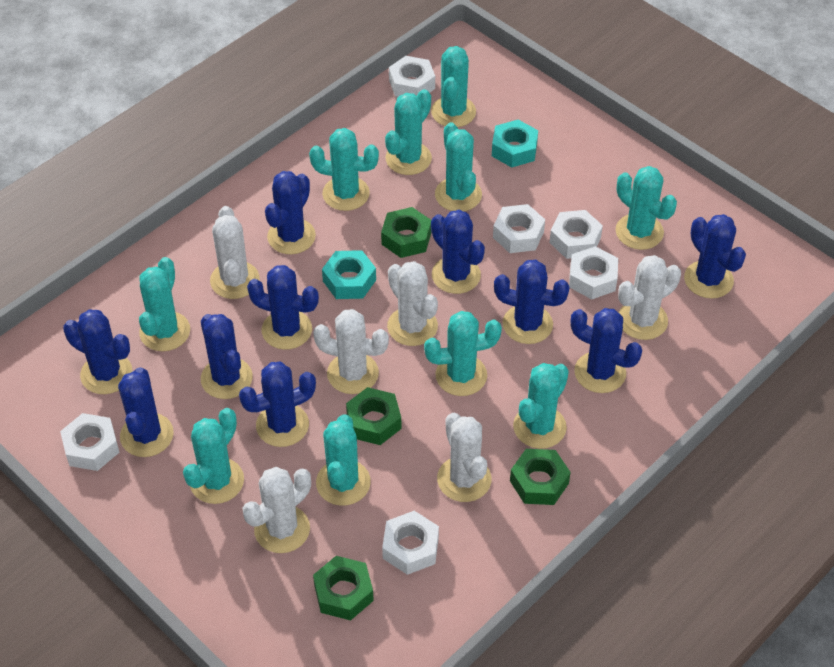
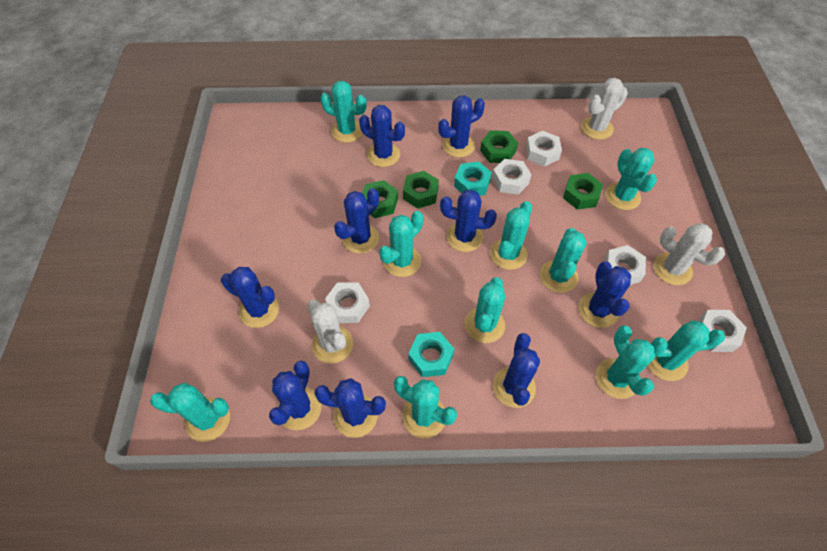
blue cactus: [63,309,132,394] [118,367,174,457] [201,314,253,399] [239,362,316,447] [247,265,319,350] [265,171,316,254] [431,210,485,294] [494,260,570,344] [571,308,642,393] [684,214,746,298] = 10 -> [221,267,279,328] [269,361,321,430] [314,378,386,438] [334,188,379,254] [359,105,405,167] [438,95,485,158] [440,189,497,252] [493,333,540,408] [578,261,631,328] = 9
white cactus: [210,206,260,299] [242,467,311,553] [313,309,389,394] [387,261,438,346] [437,413,492,502] [618,255,681,340] = 6 -> [307,300,353,363] [581,78,628,140] [654,223,725,285] = 3
white nut: [60,413,120,471] [382,511,439,575] [389,56,435,97] [493,204,545,253] [549,210,603,259] [569,246,618,299] = 6 -> [325,283,370,323] [492,159,531,195] [526,131,562,167] [604,245,646,285] [699,310,747,352] = 5

